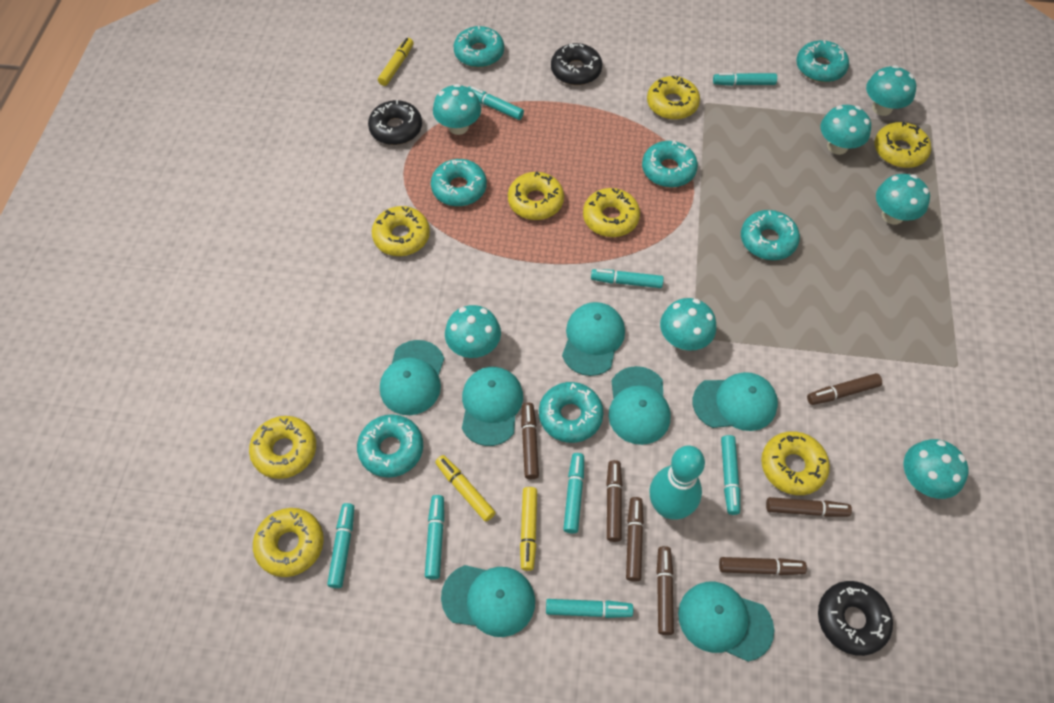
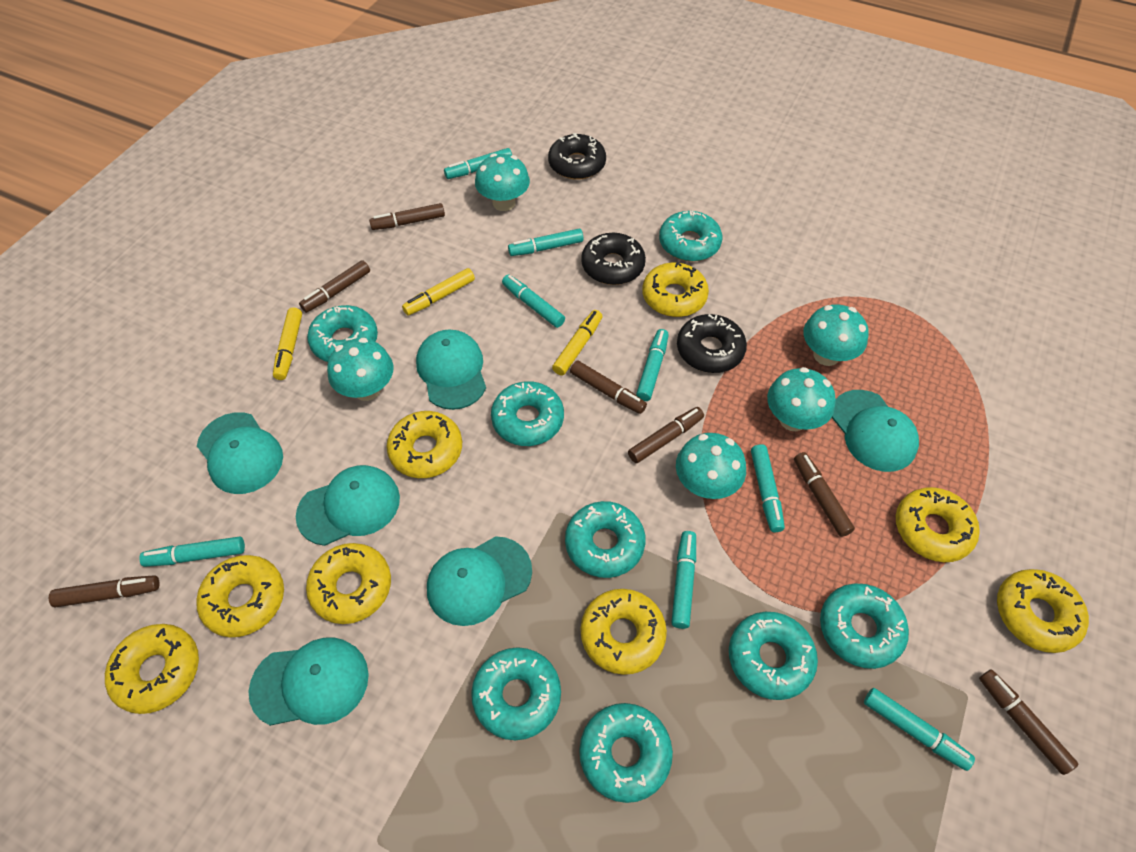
turquoise bowling pin: [649,446,705,520] = 1 -> none = 0
turquoise cap: [380,340,444,415] [441,565,535,637] [462,367,523,446] [562,302,625,376] [609,366,671,445] [678,582,774,662] [693,372,778,431] = 7 -> [197,412,283,494] [248,637,369,726] [296,465,400,546] [416,330,486,410] [427,536,532,626] [831,390,919,472] = 6
turquoise donut: [357,414,423,478] [431,159,487,206] [454,26,504,68] [539,382,604,443] [642,141,698,187] [741,210,800,260] [796,40,849,82] = 7 -> [307,305,378,362] [471,647,561,740] [491,381,564,446] [565,501,646,578] [579,703,673,803] [659,210,722,261] [729,612,818,700] [820,583,909,669] = 8
turquoise mushroom: [433,84,481,135] [445,305,501,358] [660,298,716,350] [820,105,871,155] [866,65,916,116] [876,174,930,224] [903,439,968,499] = 7 -> [327,338,393,401] [475,153,530,211] [676,433,746,499] [767,367,836,431] [803,304,869,366] = 5

